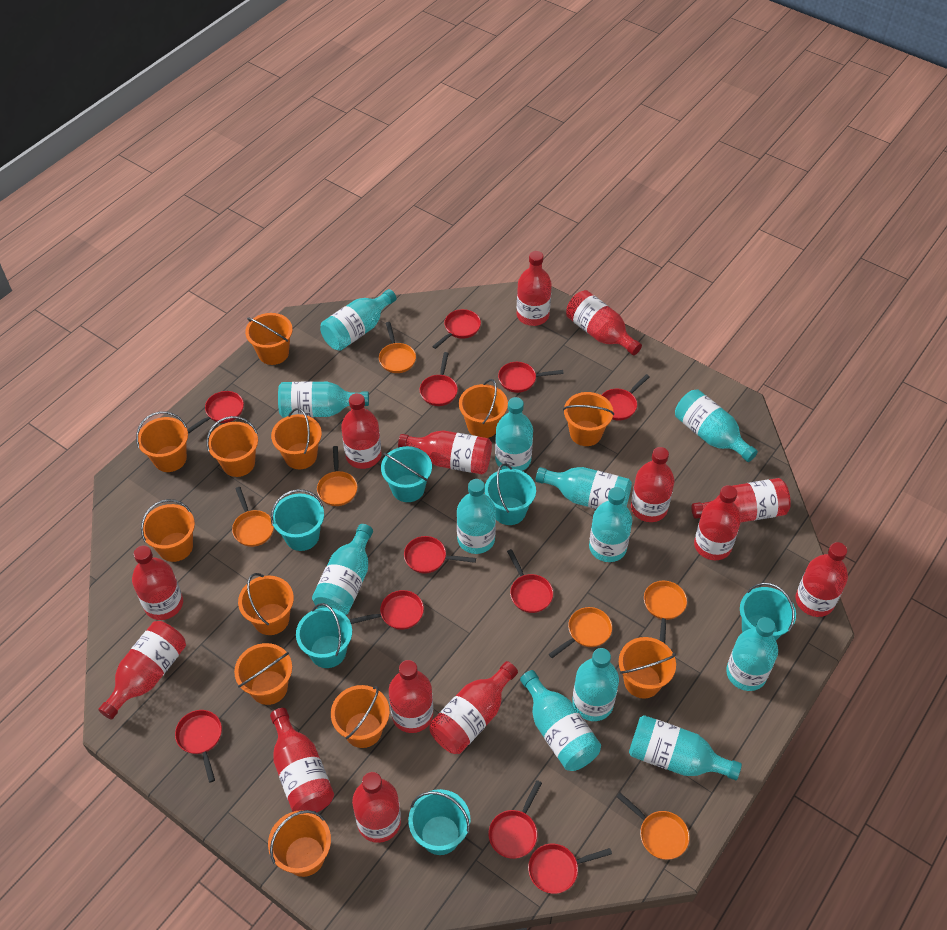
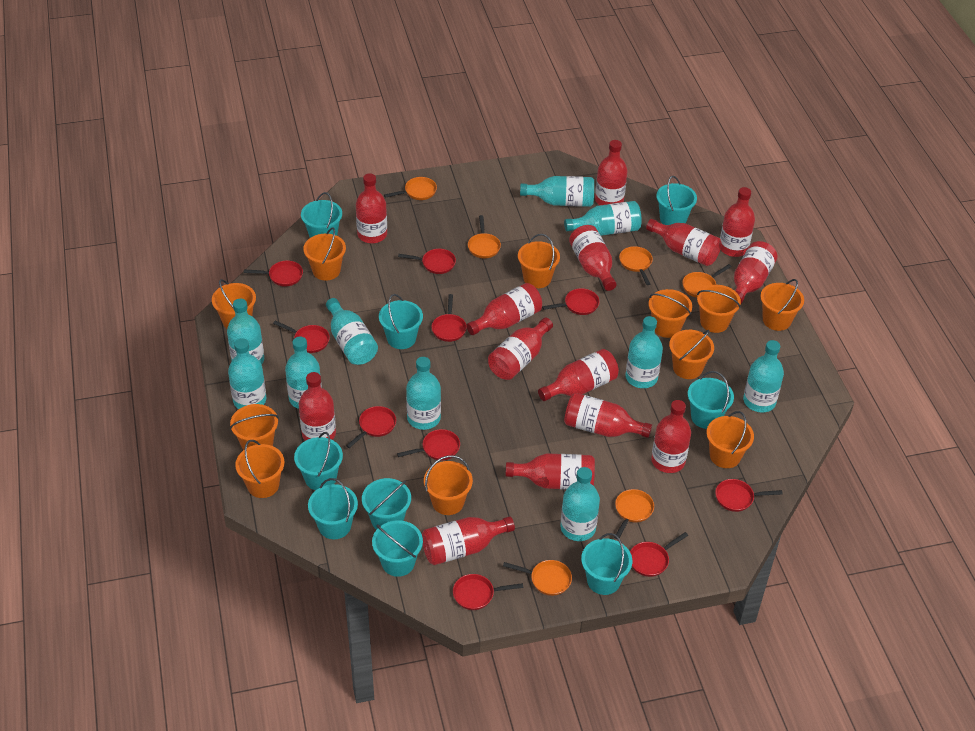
orange bucket: [136,411,188,472] [141,499,195,562] [206,416,258,477] [234,643,292,705] [238,573,294,635] [245,313,293,365] [268,810,331,877] [271,408,322,469] [331,685,390,748] [459,379,508,438] [563,392,614,446] [619,637,676,699] = 12 -> [212,279,256,329] [230,404,279,450] [235,440,285,498] [303,227,346,280] [424,455,473,515] [518,234,560,288] [648,289,692,338] [669,330,714,379] [697,285,741,333] [706,411,754,468] [760,279,804,331] = 11
red pan: [175,710,222,783] [187,391,244,434] [349,590,424,630] [404,536,476,574] [420,352,458,406] [432,309,481,349] [488,780,542,859] [498,362,564,393] [507,549,553,613] [528,844,612,894] [602,374,650,421] = 11 -> [244,260,303,287] [273,321,330,353] [346,406,396,448] [397,429,460,461] [398,249,456,274] [432,294,467,342] [453,574,523,610] [542,288,600,315] [630,532,688,577] [715,479,783,512] = 10
turquoise bottle: [278,381,369,417] [312,524,373,615] [320,289,396,351] [457,479,496,554] [495,397,533,471] [520,670,601,771] [536,467,632,509] [572,648,619,721] [589,487,632,562] [629,715,742,780] [675,389,758,462] [726,617,778,691] = 12 -> [227,299,264,365] [228,338,267,409] [285,337,322,409] [326,298,378,365] [406,357,441,430] [520,176,594,207] [560,467,600,541] [564,201,642,236] [625,316,663,388] [743,340,784,413] = 10
turquoise bucket: [271,489,324,551] [296,603,352,668] [381,446,432,502] [408,789,471,855] [484,464,536,525] [740,583,796,640] = 6 -> [294,432,343,490] [301,192,342,238] [308,478,358,539] [362,478,411,530] [372,520,423,577] [379,294,423,349] [581,533,632,595] [656,176,697,225] [688,371,734,429] = 9

